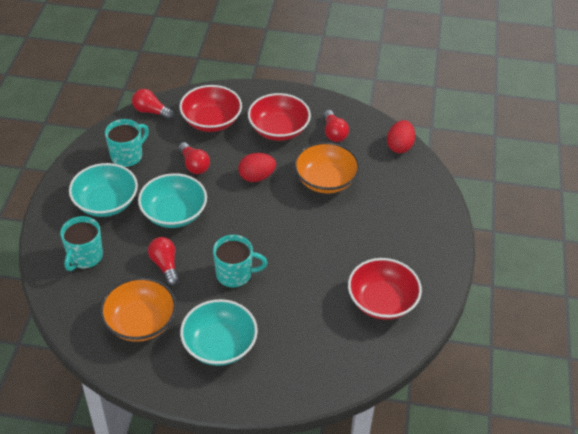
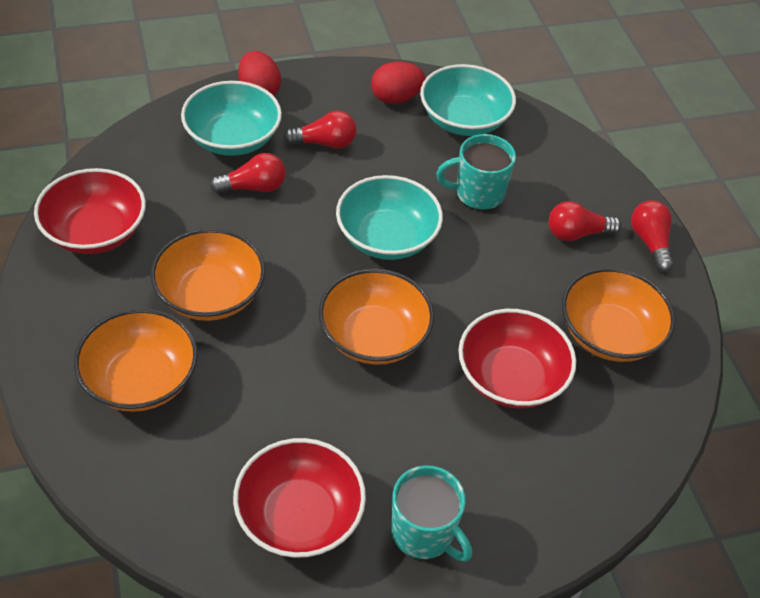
orange bowl: [100,277,177,342] [294,142,360,194] = 2 -> [74,309,198,412] [151,229,266,321] [319,269,434,365] [562,268,675,362] = 4
turquoise mug: [60,216,103,271] [105,119,149,168] [213,235,267,288] = 3 -> [391,465,472,562] [436,134,516,211] = 2

